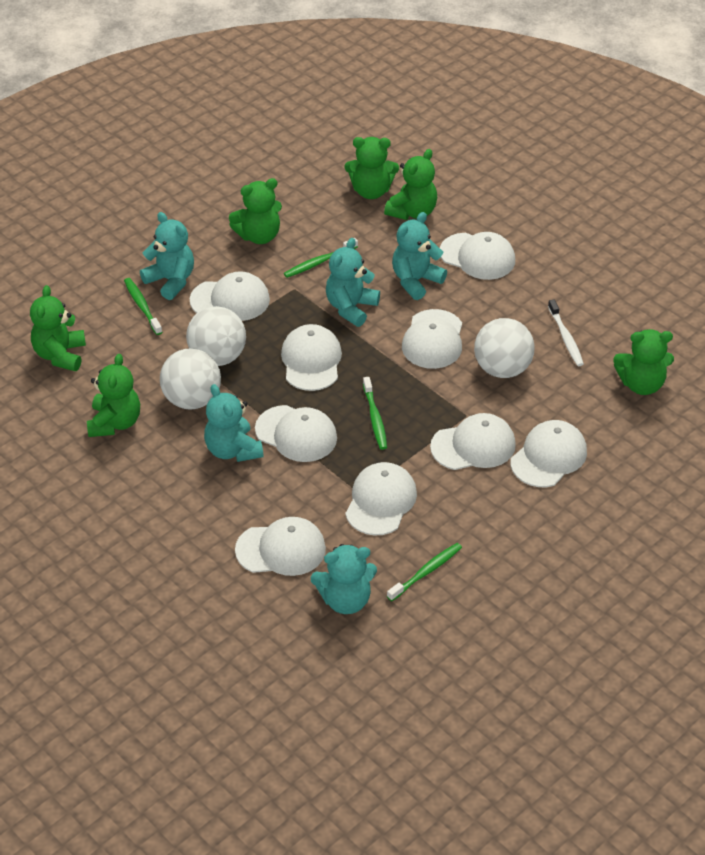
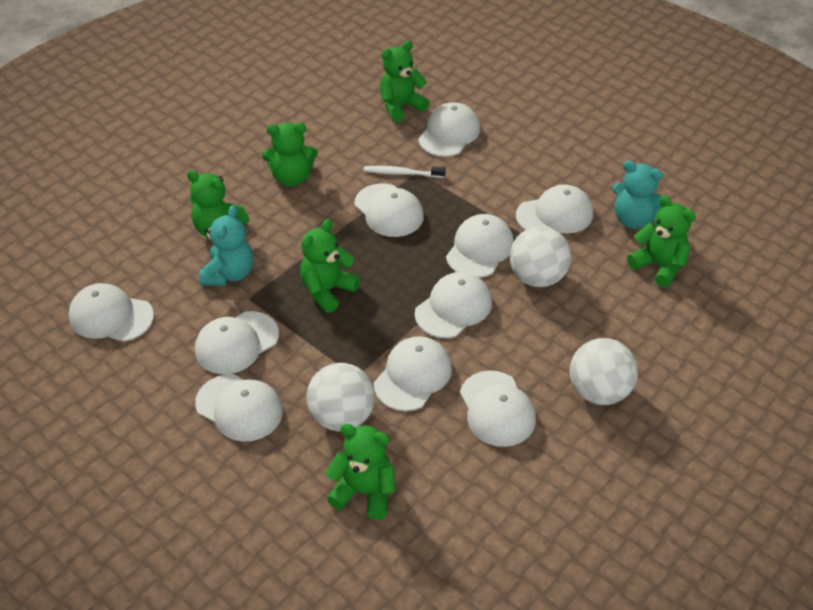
green toothbrush: [124,278,162,335] [284,238,358,278] [363,377,387,450] [387,543,462,601] = 4 -> none = 0
turquoise teddy bear: [140,212,194,300] [204,384,263,462] [310,544,377,614] [326,238,380,327] [392,212,447,300] = 5 -> [199,205,254,286] [612,160,663,229] = 2
white cap: [190,271,270,321] [235,517,326,576] [255,405,337,462] [281,324,342,391] [345,462,417,536] [402,309,462,369] [430,413,516,470] [440,232,515,280] [511,420,587,487] = 9 -> [68,283,154,342] [195,311,279,374] [195,374,283,442] [355,183,424,237] [374,336,452,411] [415,272,492,338] [418,102,480,157] [446,214,514,278] [460,371,536,447] [516,184,593,233] = 10

